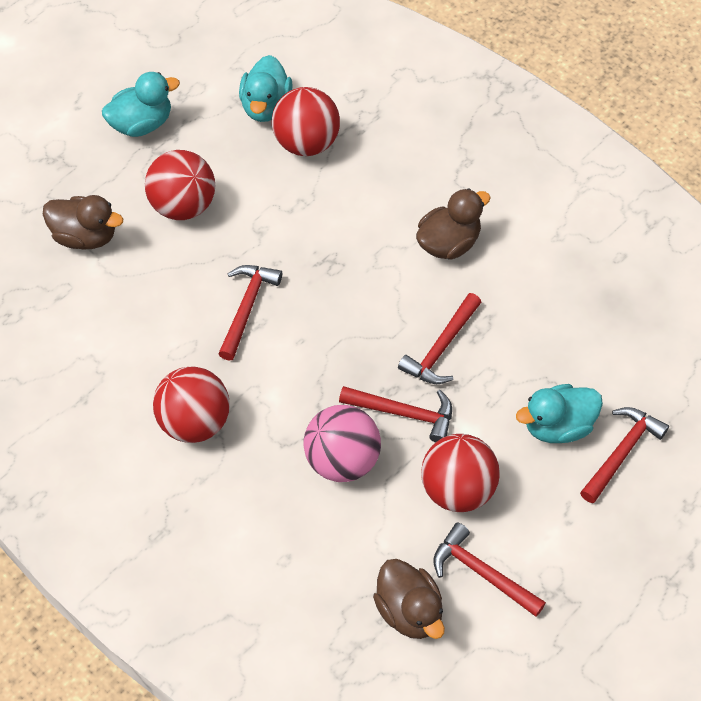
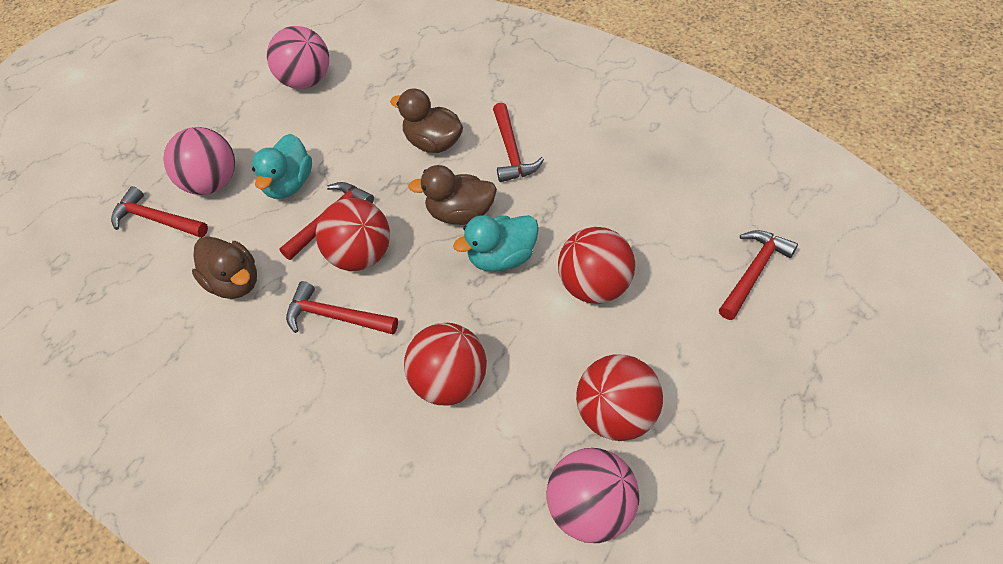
pink ball: [304,405,381,482] = 1 -> [163,127,235,195] [267,26,329,89] [547,448,640,543] = 3
turquoise duck: [102,72,180,137] [239,55,293,122] [516,384,603,443] = 3 -> [252,134,312,199] [453,215,539,272] = 2

